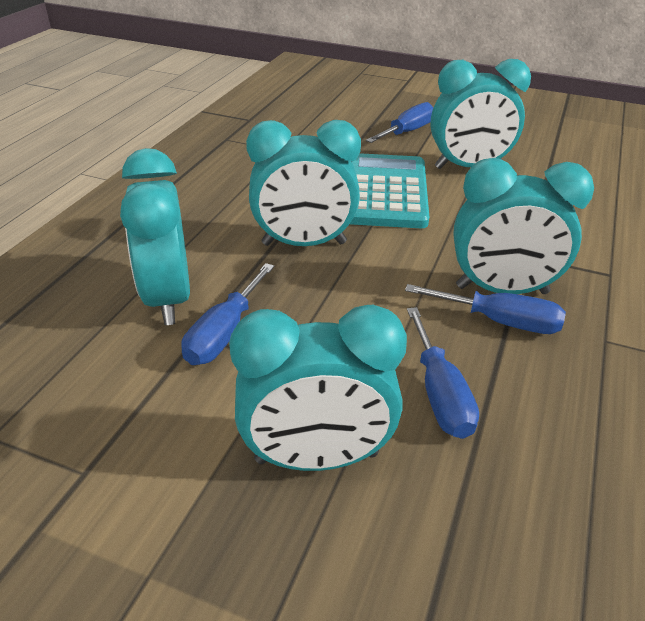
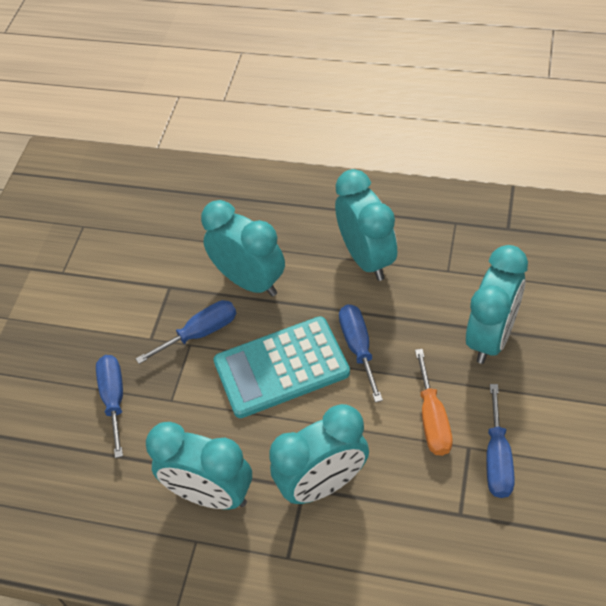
orange screwdriver: none = 0 -> [415,349,453,456] = 1

